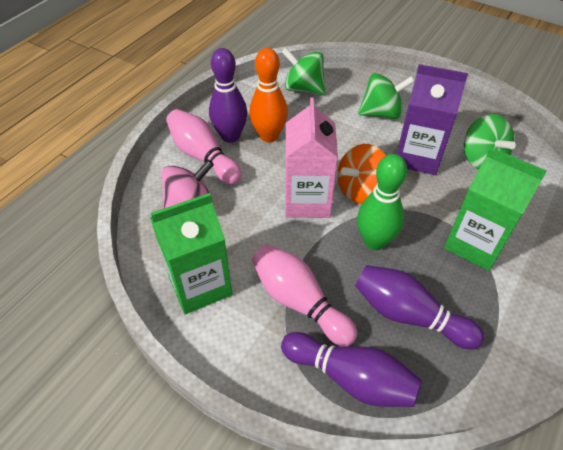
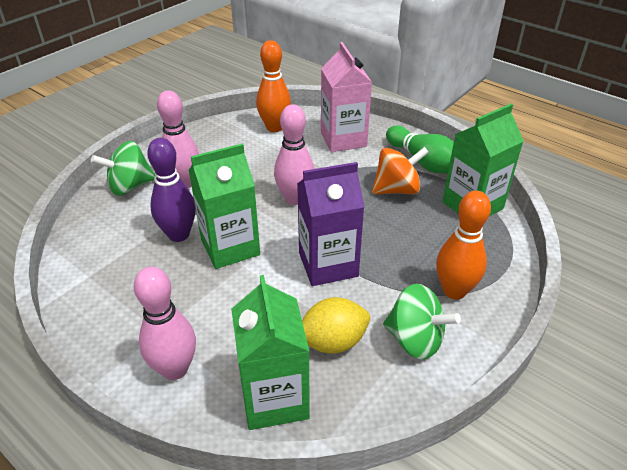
green carton: [150,193,233,314] [444,147,547,271] = 2 -> [188,143,260,269] [231,275,310,430] [442,104,524,216] = 3
green spinning top: [282,48,326,95] [358,73,415,120] [464,114,516,170] = 3 -> [91,141,155,196] [383,284,461,359] = 2
orange bowling pin: [250,48,288,142] = 1 -> [256,40,291,132] [436,191,491,300] = 2
pink bowling pin: [166,109,242,184] [252,244,357,347] = 2 -> [134,267,196,380] [157,90,199,188] [274,104,314,205] = 3
pink spinning top: [162,160,214,209] = 1 -> none = 0
purple bowling pin: [209,48,247,143] [281,332,422,407] [355,265,484,349] = 3 -> [147,138,196,242] = 1
yellow lemon: none = 0 -> [302,297,370,354] = 1

